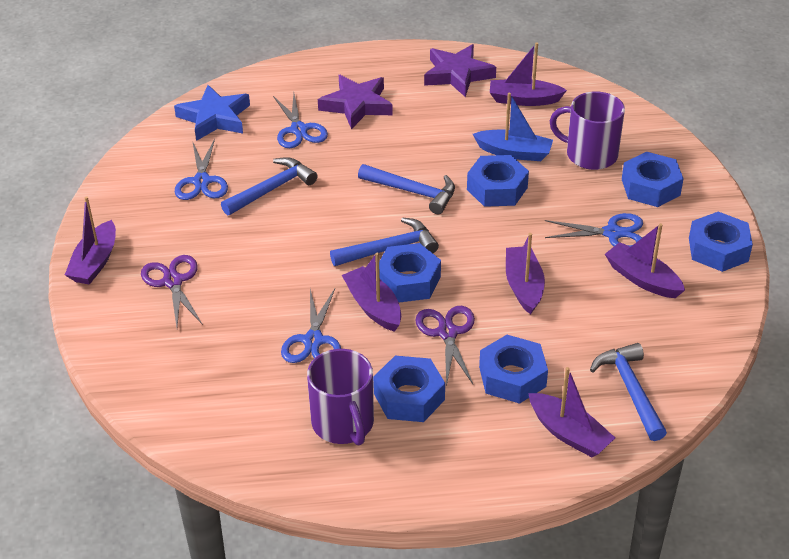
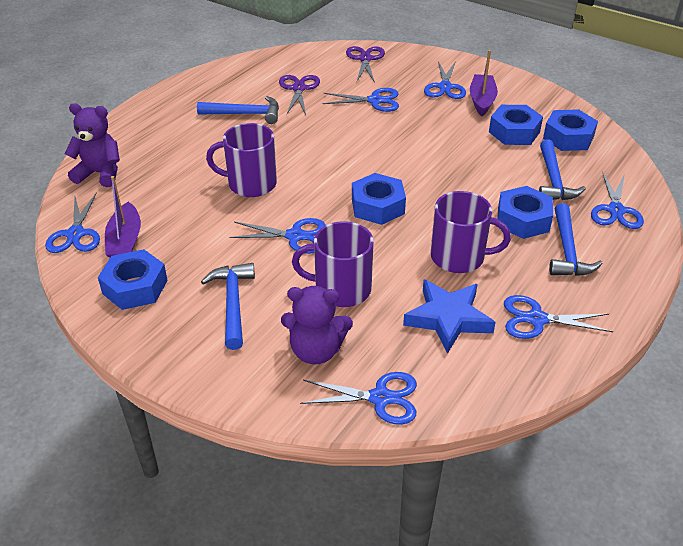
blue boat: [473,93,553,161] = 1 -> none = 0
blue nut: [373,356,445,422] [379,243,441,303] [467,155,529,207] [479,335,548,404] [622,152,684,207] [689,212,753,272] = 6 -> [98,249,168,310] [352,173,406,225] [489,105,543,145] [497,186,553,239] [543,109,598,151] = 5
blue scissors: [175,139,228,200] [273,94,328,148] [281,289,341,363] [545,213,643,247] = 4 -> [45,192,100,253] [229,218,326,254] [300,372,417,425] [323,88,399,112] [424,61,466,99] [504,295,613,339] [591,172,644,229] = 7
purple boat: [65,196,116,285] [342,252,401,332] [490,42,567,106] [506,233,545,314] [528,367,615,457] [605,223,685,298] = 6 -> [105,176,141,258] [470,50,498,116] = 2
purple mug: [307,349,374,446] [550,91,625,170] = 2 -> [206,123,277,197] [292,221,374,307] [431,191,511,273] = 3
purple star: [318,75,393,129] [424,44,496,97] = 2 -> none = 0
purple teddy bear: none = 0 -> [64,103,120,187] [281,286,353,364] = 2

